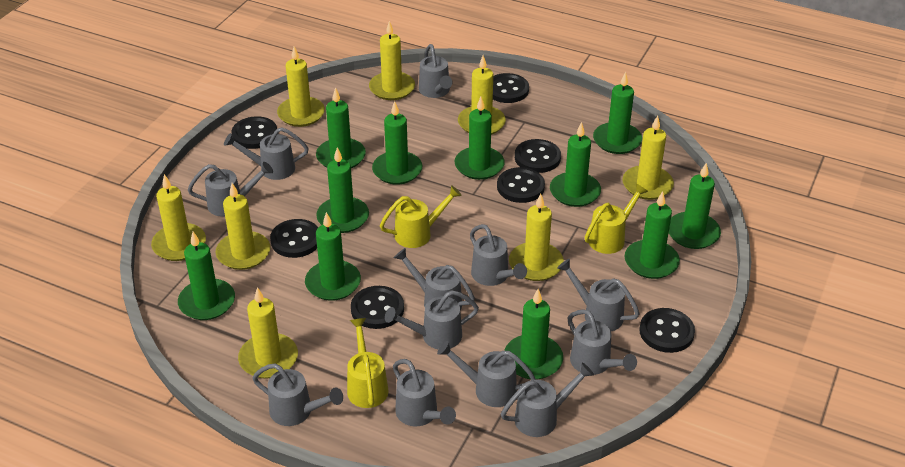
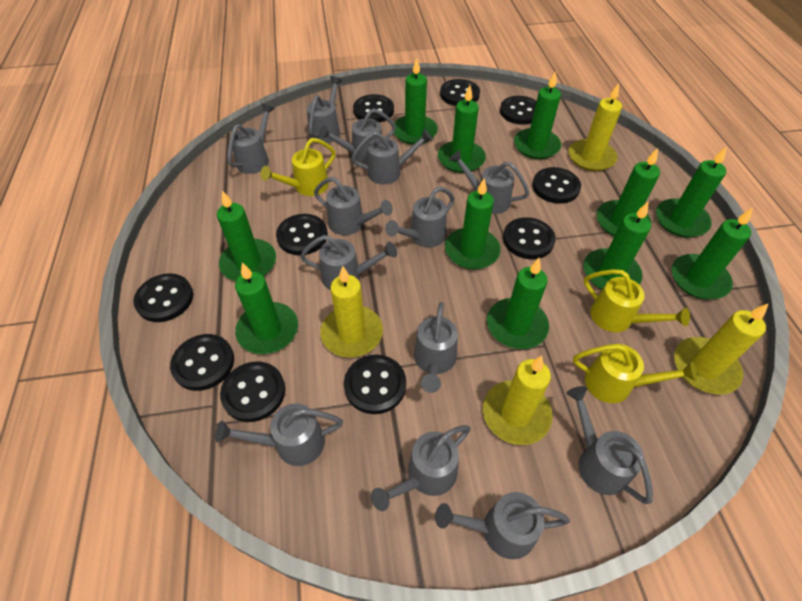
black button: [231,116,277,149] [270,219,318,258] [351,286,404,329] [493,73,529,103] [497,167,545,203] [515,139,561,173] [640,308,695,353] = 7 -> [133,273,193,322] [170,334,234,391] [220,362,285,422] [276,214,328,255] [344,355,406,414] [353,94,394,123] [440,79,480,106] [500,96,537,125] [503,217,556,259] [532,167,581,204] = 10
grey watering can: [188,162,273,217] [224,127,309,180] [252,363,343,426] [385,290,479,349] [393,359,456,426] [394,248,475,310] [419,44,452,98] [437,341,536,407] [470,224,527,286] [501,363,594,437] [557,259,639,331] [568,309,637,375] = 12 -> [215,403,343,466] [228,103,275,174] [300,235,397,290] [307,76,342,143] [314,177,393,235] [319,108,396,164] [351,129,433,184] [371,425,471,511] [385,187,455,247] [414,302,458,393] [435,492,570,559] [449,150,529,214] [567,386,653,504] = 13
yellow candle: [151,174,206,261] [216,183,270,270] [238,287,298,379] [277,46,325,127] [369,21,415,100] [458,56,506,135] [509,194,564,281] [622,115,674,200] = 8 -> [321,266,383,358] [483,356,553,445] [569,83,622,171] [674,304,768,395] = 4

